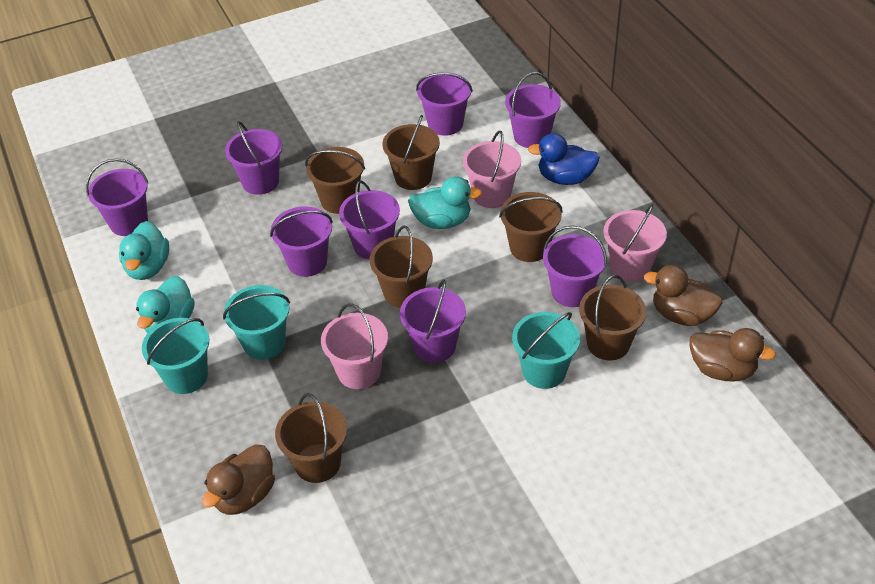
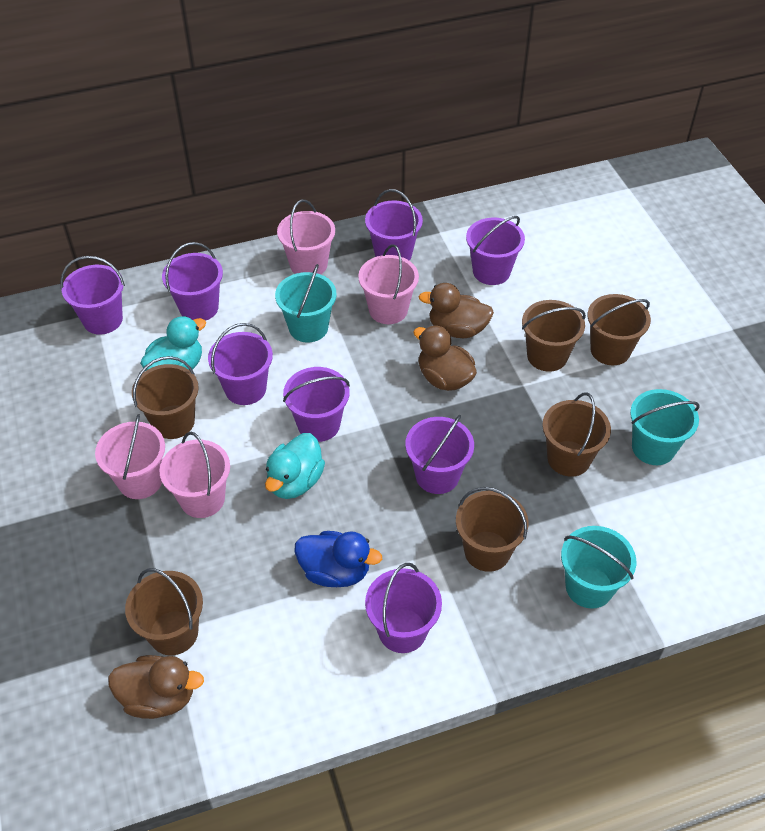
pink bucket: [321,304,388,389] [463,131,521,208] [603,204,667,282] = 3 -> [95,414,165,499] [160,432,230,518] [277,200,335,274] [358,244,419,324] = 4
turquoise duck: [119,221,169,280] [136,276,195,333] [408,176,482,229] = 3 -> [140,316,206,371] [265,433,325,499] = 2

